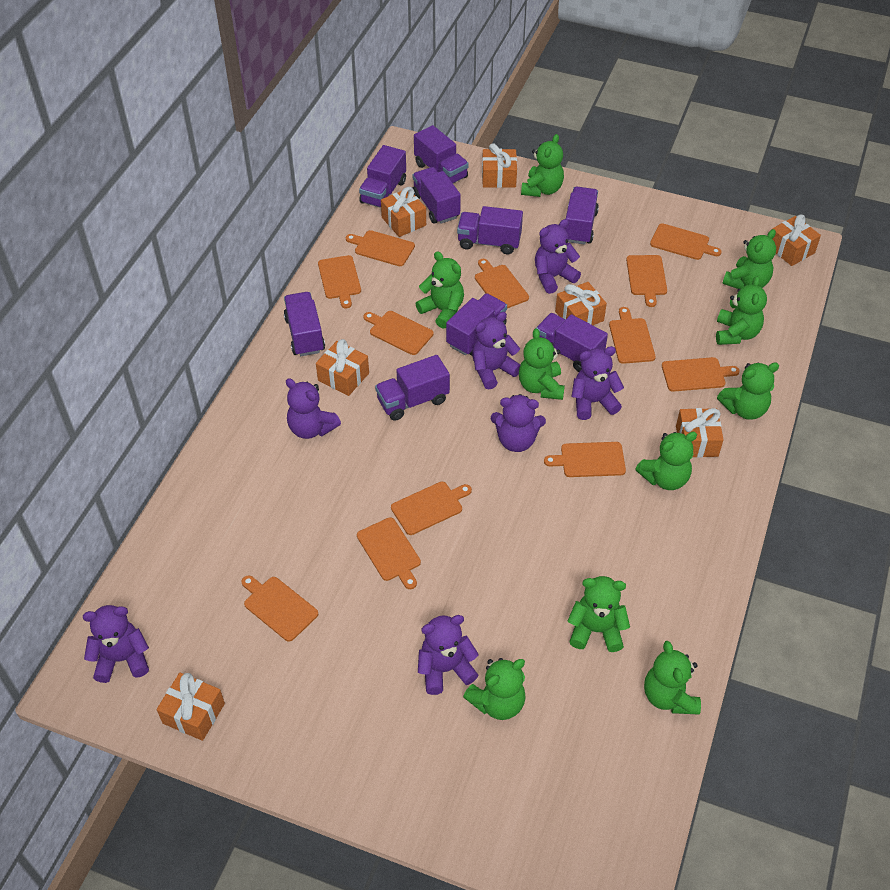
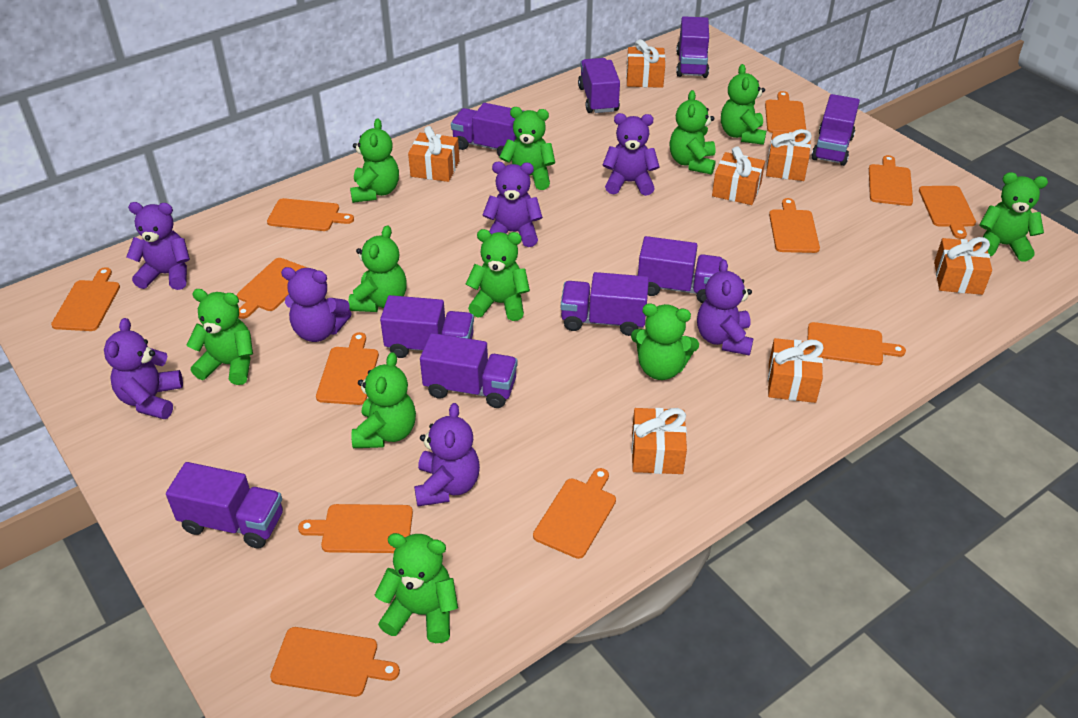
green teddy bear: [416,251,464,329] [463,658,526,720] [519,328,565,400] [521,134,564,197] [568,576,630,652] [636,432,697,490] [644,641,701,715] [716,276,767,345] [717,362,779,420] [722,229,776,289] = 10 -> [187,289,253,385] [348,225,407,312] [350,118,399,203] [351,352,416,448] [375,533,458,643] [466,229,530,321] [499,107,555,190] [631,303,699,380] [670,90,715,175] [721,64,766,145] [980,172,1048,262] = 11

